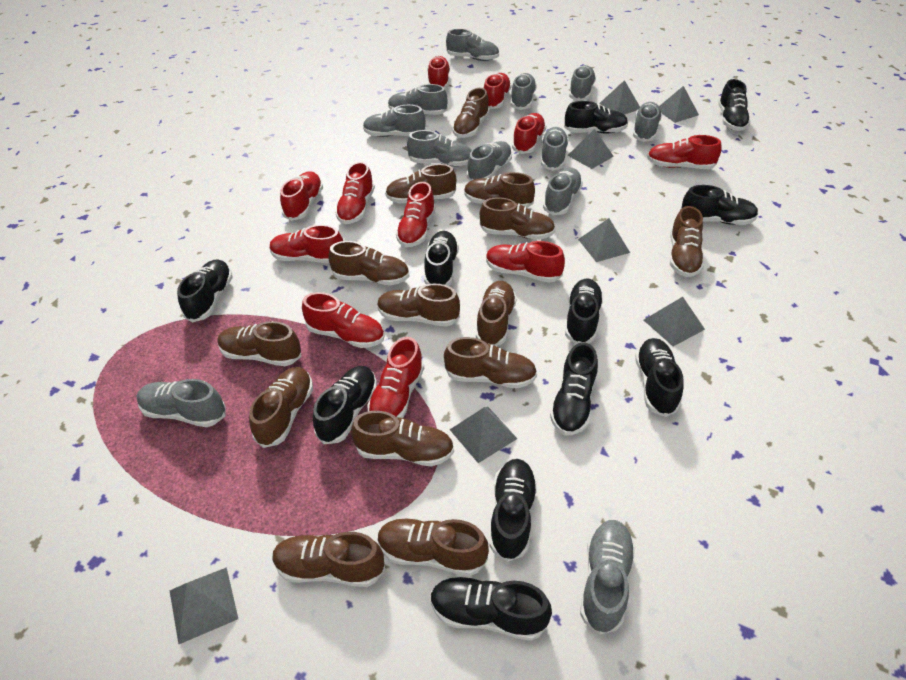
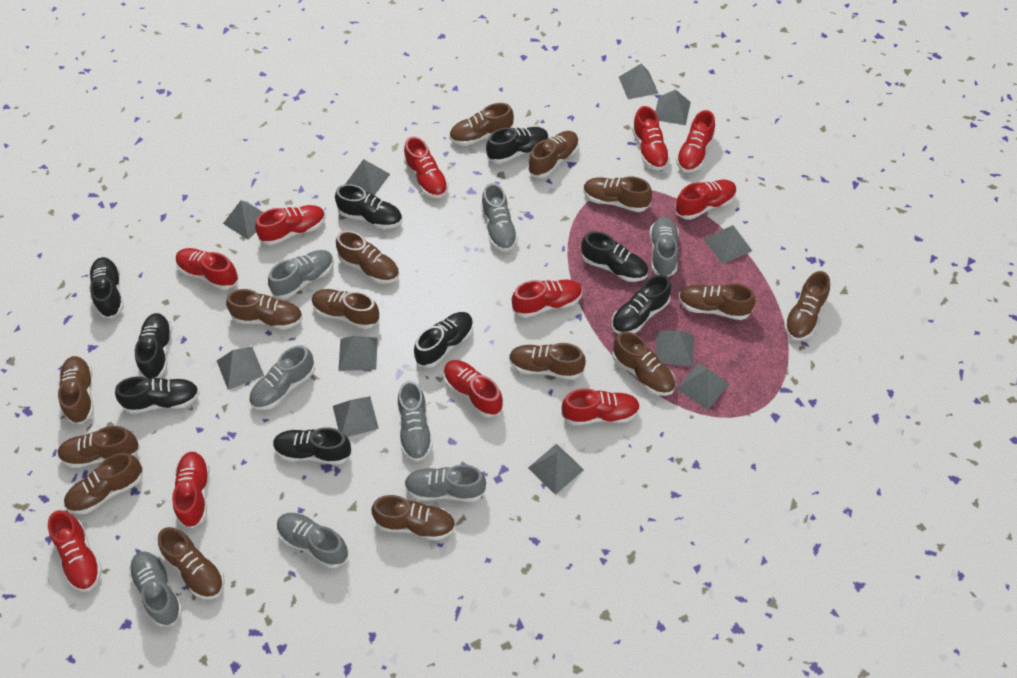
black shoe: [177,259,233,322] [313,366,377,444] [424,231,459,286] [430,576,552,641] [490,459,538,562] [550,342,598,435] [564,101,628,134] [565,278,603,344] [635,338,684,417] [681,185,758,225] [718,79,751,131] = 11 -> [89,257,124,318] [115,376,200,414] [135,313,172,378] [273,428,352,465] [335,184,402,229] [414,312,473,368] [486,127,549,164] [581,231,648,282] [612,274,671,334] = 9
brown shoe: [218,321,302,366] [249,367,313,448] [272,532,385,587] [329,241,410,285] [351,411,454,466] [377,284,460,327] [378,518,489,576] [385,164,456,203] [444,337,537,388] [452,88,490,138] [464,172,535,208] [476,281,517,346] [480,197,555,240] [670,206,704,277] = 14 -> [58,356,94,424] [58,426,140,468] [64,453,143,514] [158,527,225,599] [226,289,303,329] [312,289,379,329] [336,231,399,284] [372,495,456,541] [449,103,514,146] [509,343,586,380] [528,131,579,178] [583,177,652,212] [612,331,675,396] [679,283,755,320] [784,271,830,341] = 15
grey pyramid: [170,567,238,645] [450,407,518,463] [567,129,614,169] [578,218,630,262] [599,80,640,114] [644,297,705,346] [659,86,699,123] = 7 -> [217,347,264,390] [223,200,263,240] [333,396,379,437] [338,336,378,371] [345,159,390,195] [528,444,584,495] [619,64,659,99] [655,89,691,125] [655,330,694,367] [676,363,729,410] [704,225,752,264] = 11
grey shoe: [136,379,225,427] [363,105,426,137] [388,84,448,115] [407,130,472,166] [446,29,499,61] [467,141,512,181] [511,73,537,110] [541,127,568,171] [543,168,583,215] [569,65,596,101] [580,520,635,635] [633,102,662,142] = 12 -> [129,551,183,627] [249,345,315,410] [268,250,334,299] [277,513,349,568] [398,380,433,462] [404,465,486,502] [481,183,518,252] [650,217,679,277] = 8

